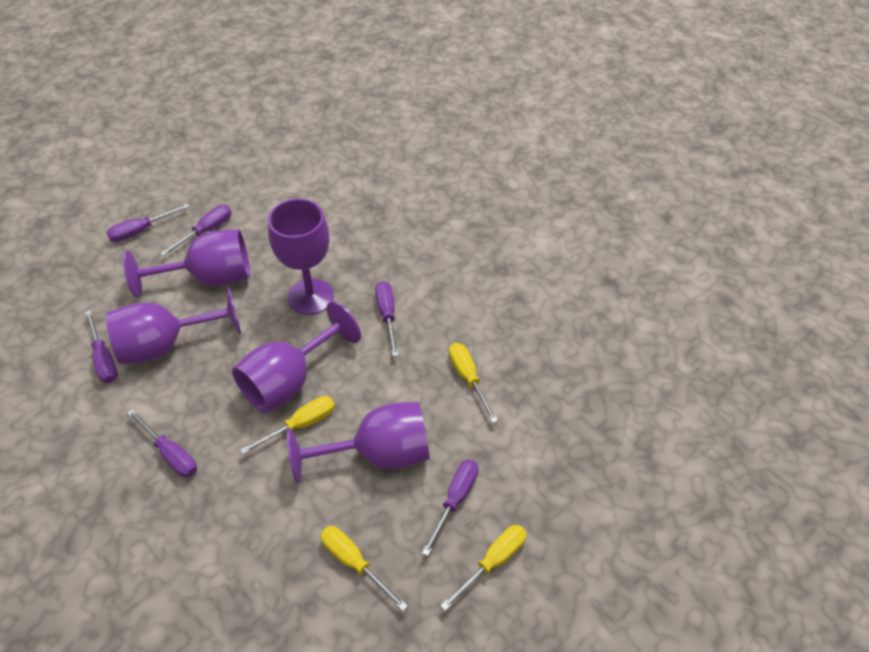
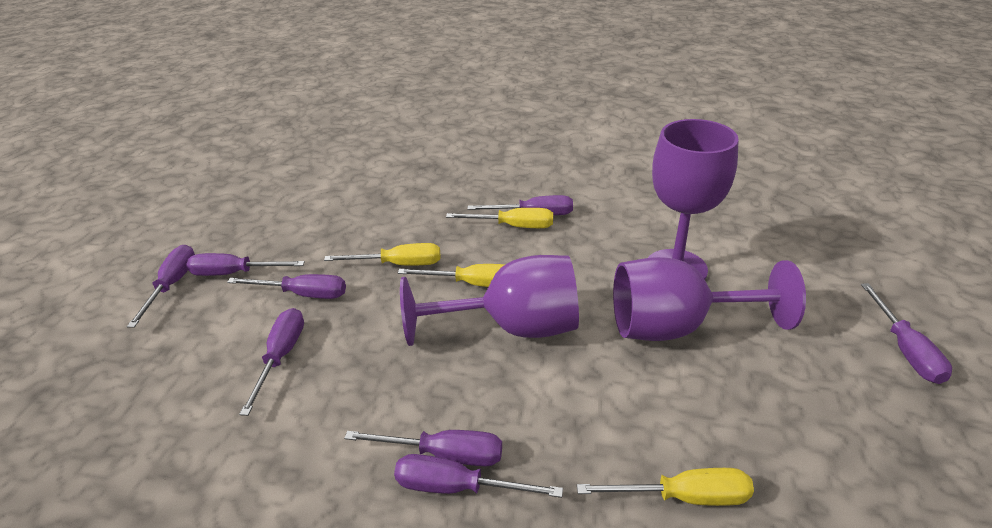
purple goblet: [106,287,241,365] [123,229,250,297] [232,301,361,413] [268,199,334,315] [287,402,429,483] = 5 -> [400,255,579,346] [613,257,806,341] [648,119,739,280] = 3
purple screwdriver: [85,310,118,383] [106,204,189,242] [127,409,197,477] [160,205,232,256] [375,281,399,356] [422,460,478,556] = 6 -> [127,245,195,328] [186,253,305,276] [227,274,346,299] [239,308,304,416] [344,430,502,466] [394,454,563,498] [468,195,573,215] [861,283,952,384] = 8

